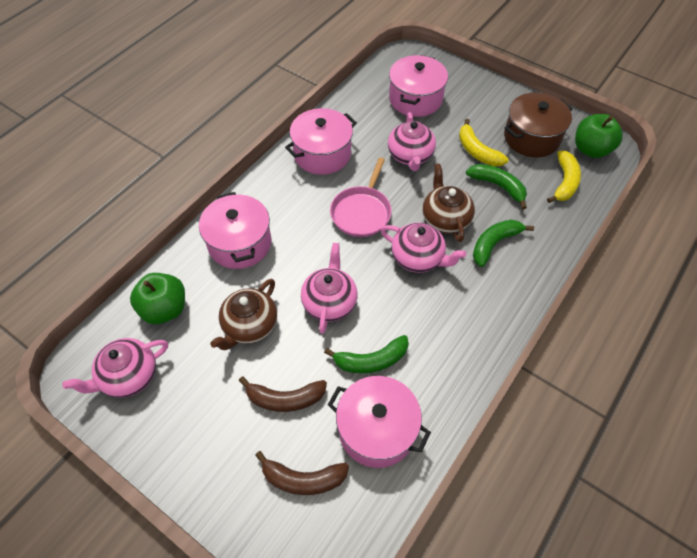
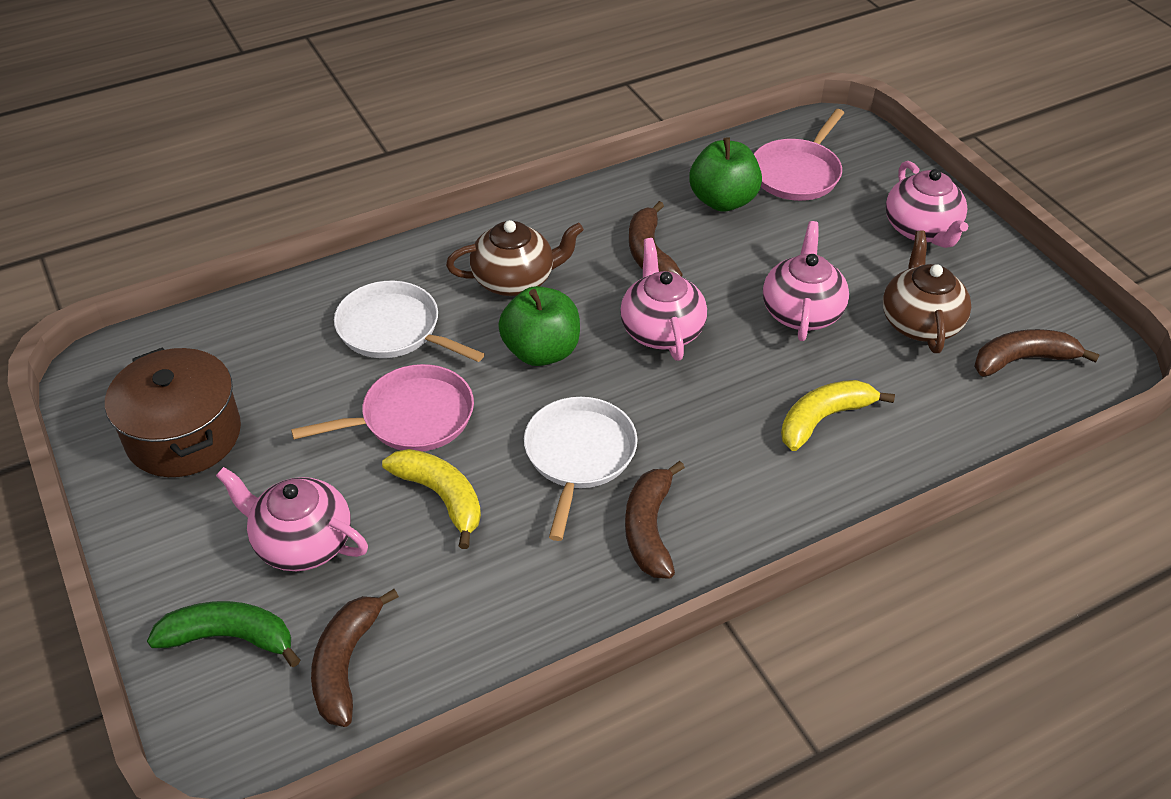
brown banana: [239,377,327,412] [255,451,349,495] = 2 -> [311,589,399,727] [625,461,685,579] [629,201,683,277] [974,329,1100,377] = 4
green banana: [324,335,409,374] [466,164,527,210] [473,220,534,267] = 3 -> [147,601,300,667] = 1
pink pan: [330,157,392,237] = 1 -> [291,364,474,451] [754,109,844,201] = 2
pink pot: [199,192,272,269] [285,108,357,175] [328,376,431,468] [389,55,448,117] = 4 -> none = 0
white pan: none = 0 -> [334,281,485,362] [524,397,638,541] = 2

